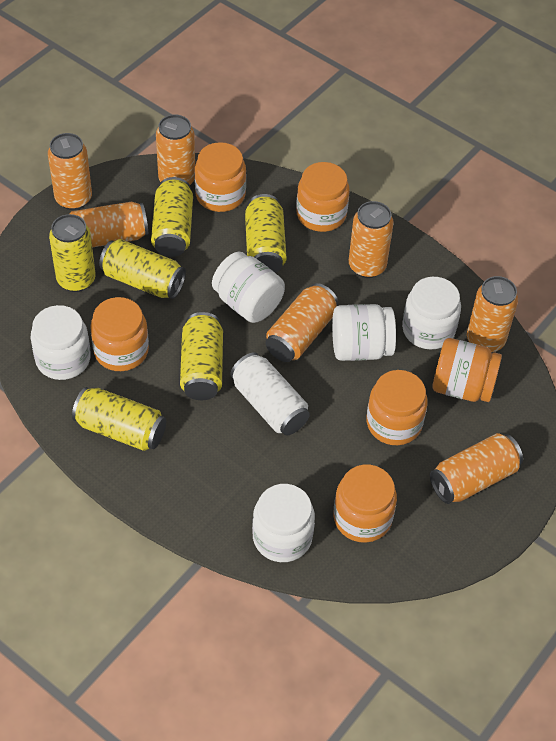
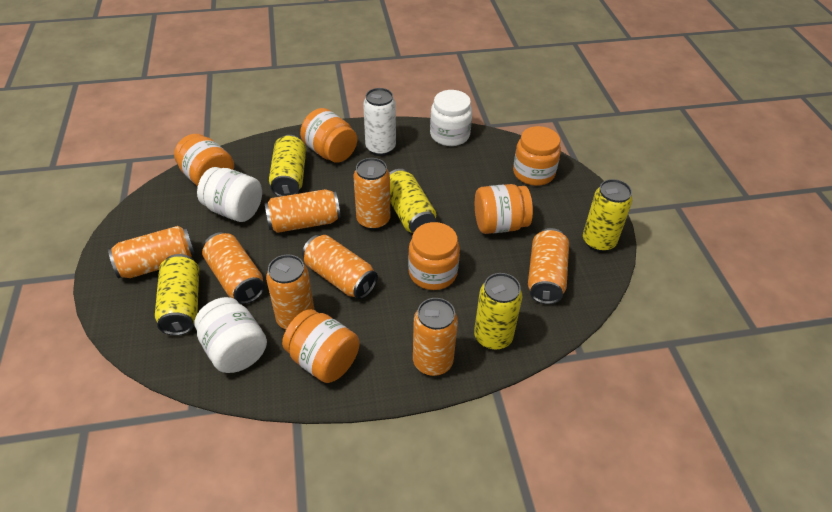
orange can: [48,133,92,210] [70,201,148,248] [156,114,195,185] [266,283,339,362] [349,201,394,278] [430,433,523,504] [467,276,518,353] = 7 -> [108,226,195,278] [202,232,265,304] [265,189,341,233] [266,254,314,329] [302,235,378,299] [354,158,390,230] [413,298,458,376] [528,228,569,304] = 8
white jar: [31,305,91,380] [212,251,285,323] [252,484,315,562] [332,304,396,361] [402,277,461,350] = 5 -> [195,297,267,373] [197,167,262,222] [430,90,472,146] = 3
yellow can: [49,214,96,292] [72,387,166,451] [99,239,186,299] [151,177,193,257] [180,312,223,400] [245,194,286,273] = 6 -> [155,254,199,335] [269,135,306,197] [390,169,436,233] [474,273,522,350] [583,179,632,252] = 5

